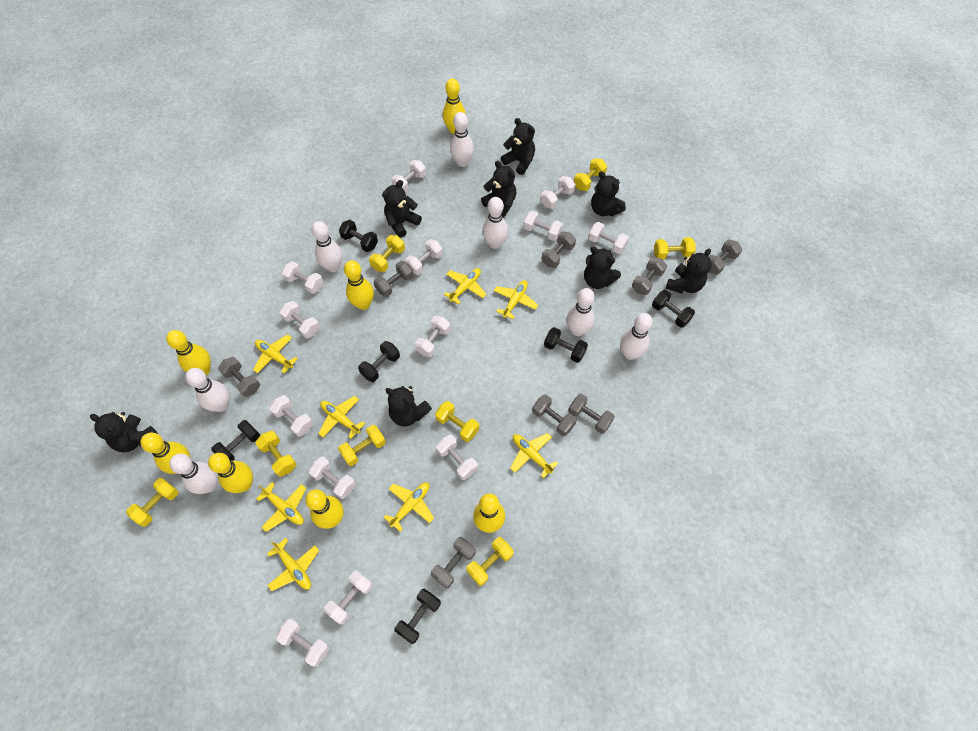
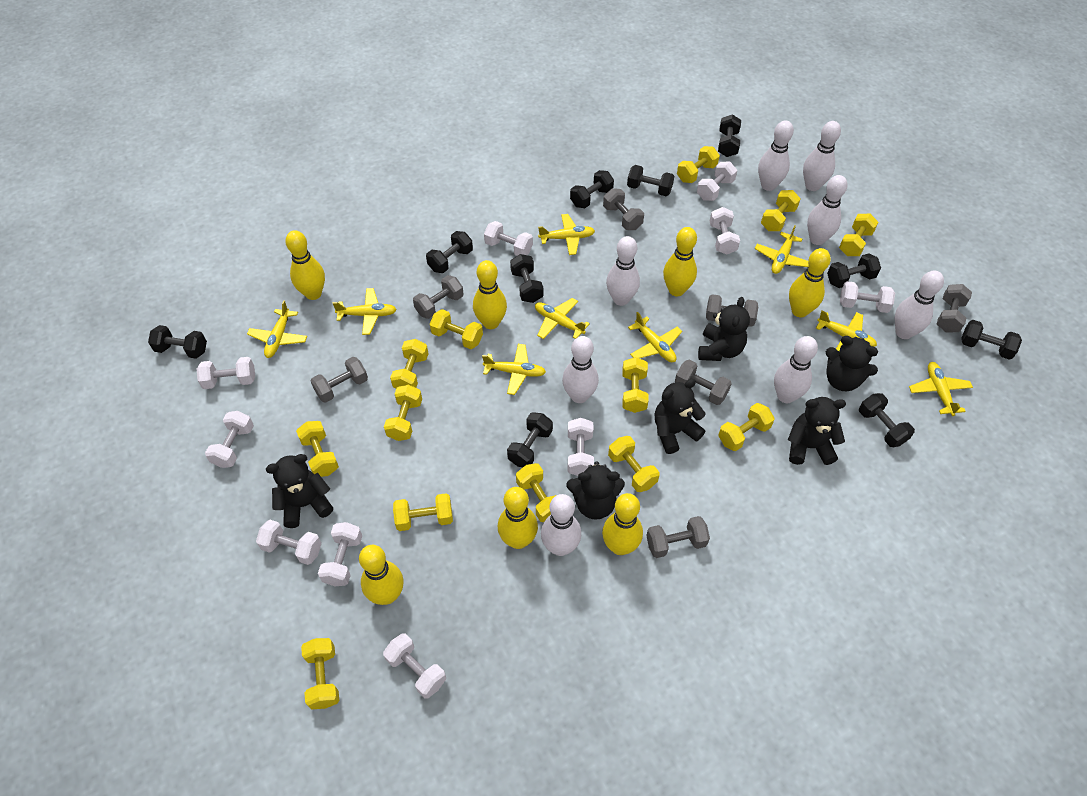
black dumbbell: [211,420,260,461] [339,220,378,252] [358,341,400,382] [395,589,441,644] [544,327,588,363] [652,290,695,328] = 6 -> [148,325,207,359] [426,231,473,273] [507,412,553,467] [510,254,543,303] [570,170,614,208] [627,165,674,196] [718,114,741,157] [827,253,881,288] [859,393,915,447] [961,320,1022,360] = 10
black teddy bear: [90,412,158,452] [382,180,422,238] [385,386,432,427] [481,161,517,218] [501,118,535,175] [584,246,621,289] [591,171,626,216] [666,248,712,293] = 8 -> [266,454,333,528] [567,461,625,520] [655,379,706,454] [698,297,750,361] [788,397,846,465] [826,336,878,391] = 6
grey dumbbell: [218,357,260,397] [374,261,414,297] [431,537,476,589] [532,394,577,436] [541,231,576,268] [568,394,615,434] [632,257,667,295] [709,239,742,275] = 8 -> [311,357,368,403] [413,275,463,319] [603,188,644,230] [646,516,710,558] [675,360,732,405] [706,294,758,327] [937,284,972,333] = 7
white bowling pin: [169,454,218,494] [185,368,230,412] [311,221,342,272] [450,112,474,167] [482,197,508,249] [567,288,595,336] [620,313,653,360] = 7 -> [541,494,581,556] [562,336,599,403] [606,236,640,306] [758,121,794,191] [774,336,818,403] [803,121,841,191] [807,175,848,245] [895,270,944,339] = 8
white dumbbell: [269,395,313,437] [276,619,330,667] [279,301,320,339] [282,261,324,294] [309,457,356,499] [324,570,373,625] [391,160,426,192] [405,239,443,275] [415,316,451,357] [436,434,478,480] [523,211,563,241] [540,176,575,209] [588,222,629,254] = 13 -> [197,357,255,389] [205,411,254,468] [256,520,322,565] [318,522,362,586] [383,633,446,699] [484,221,533,256] [568,418,594,476] [697,162,737,201] [710,207,740,255] [840,281,895,313] = 10
yellow dumbbell: [126,478,179,527] [255,431,297,477] [338,425,386,466] [369,235,405,272] [435,401,479,442] [466,537,514,586] [574,158,607,191] [654,237,696,260] = 8 -> [296,421,339,477] [301,638,339,710] [384,385,422,441] [390,339,428,389] [393,493,453,531] [430,309,483,349] [516,463,557,522] [608,436,659,492] [622,357,649,413] [677,146,720,183] [718,403,775,451] [761,190,801,231] [839,214,878,256] = 13
yellow plane: [253,334,298,373] [256,482,306,532] [267,538,319,591] [318,396,365,439] [384,482,434,532] [444,268,486,305] [494,280,538,319] [510,433,558,478] = 8 -> [247,300,307,358] [332,288,397,335] [482,344,546,395] [535,298,590,339] [538,214,595,255] [628,312,682,362] [755,225,808,274] [816,311,877,351] [909,362,973,416] = 9

